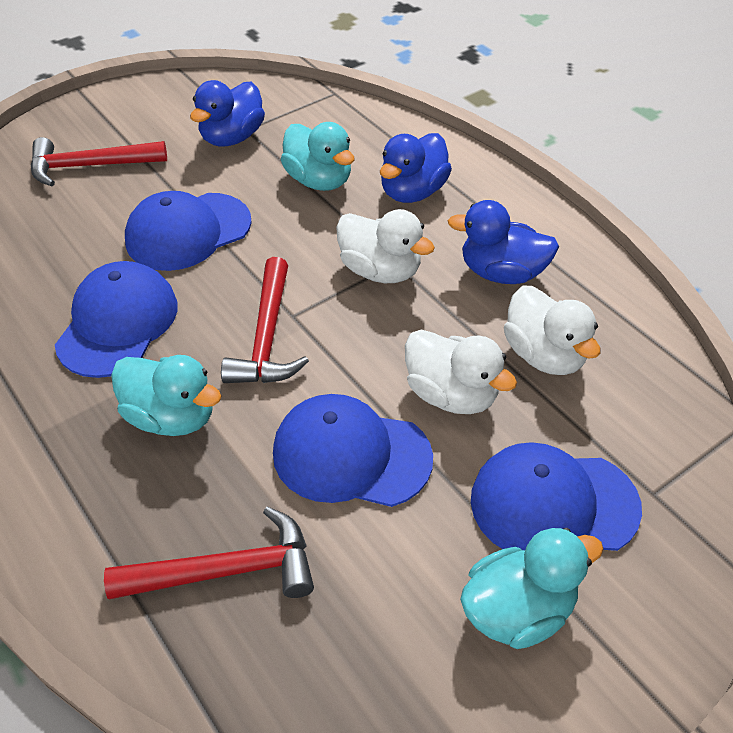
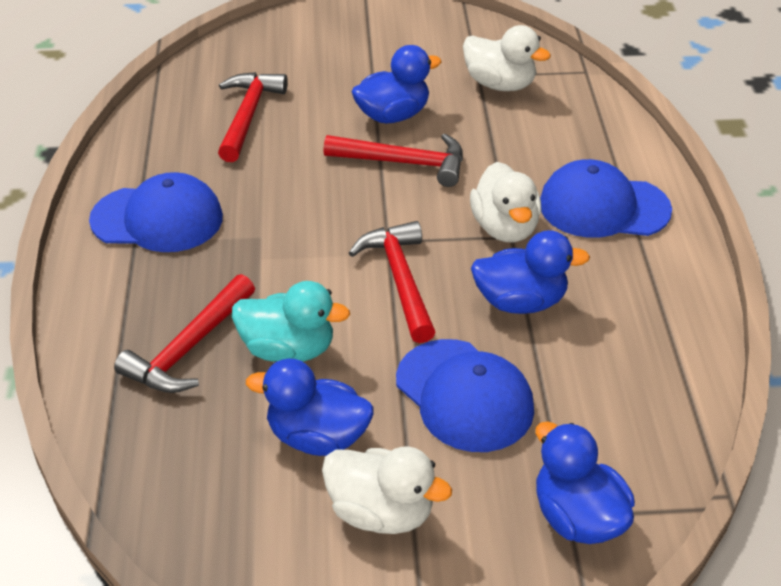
blue cap: [55,261,178,378] [125,191,252,271] [273,394,433,507] [471,442,642,551] = 4 -> [89,172,223,252] [396,339,534,452] [540,159,672,238] = 3
blue duck: [190,80,265,147] [380,133,452,203] [448,200,559,284] = 3 -> [246,358,374,456] [351,45,442,123] [471,230,590,314] [536,421,635,544] = 4
red hammer: [31,137,167,186] [104,507,314,599] [221,257,309,383] = 3 -> [114,274,255,393] [218,72,288,162] [323,134,463,187] [349,221,436,343] = 4
turquoise duck: [111,355,221,436] [281,122,354,191] [460,528,604,649] = 3 -> [232,281,350,362] = 1

